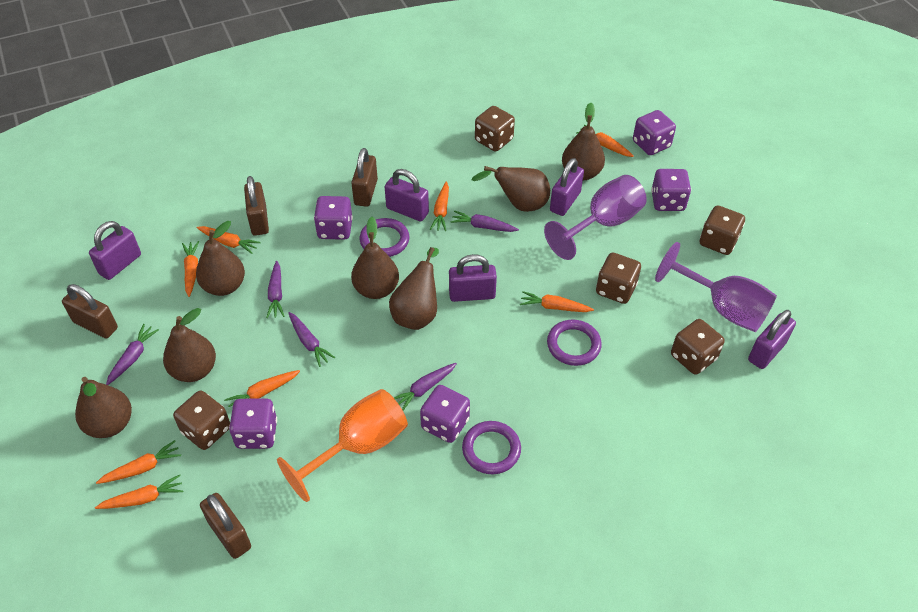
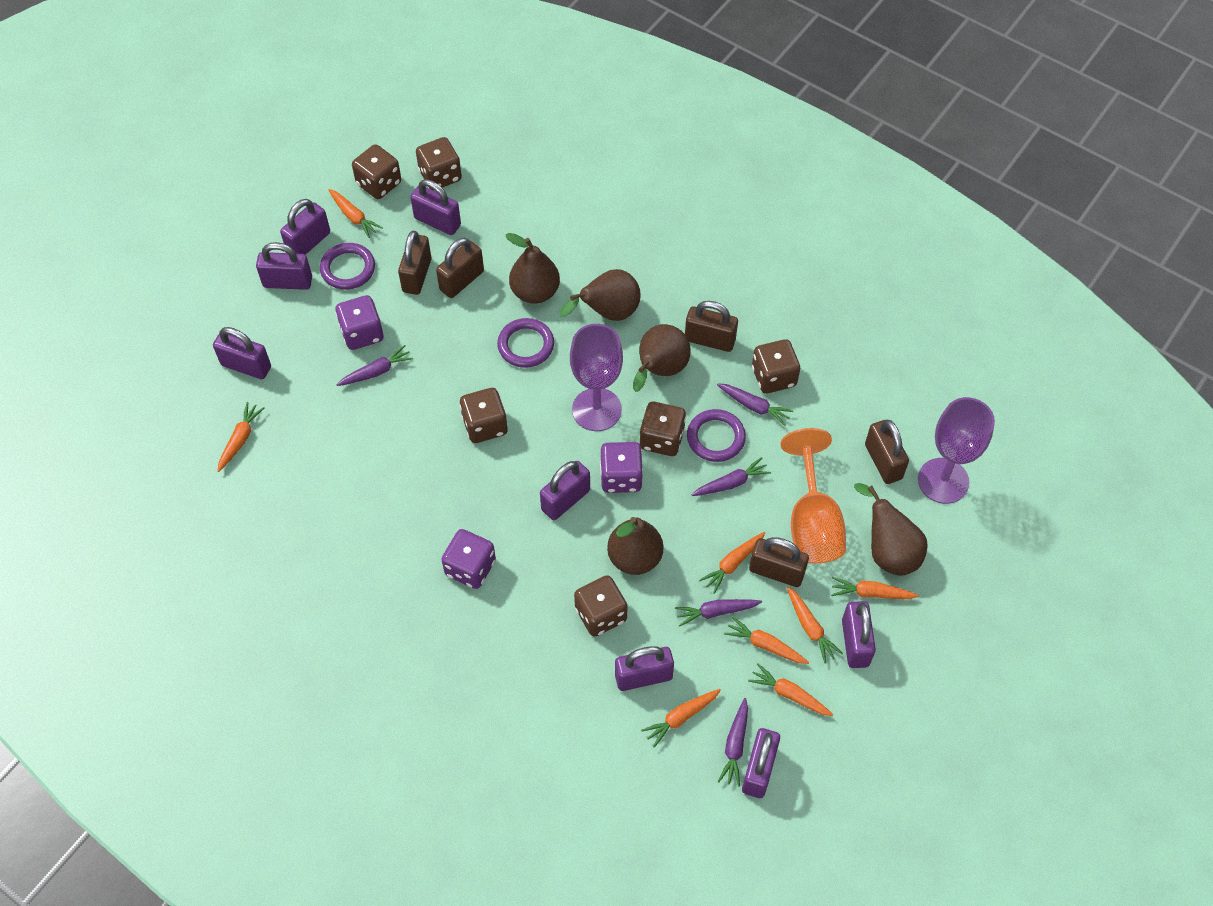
brown dice: [173,391,230,450] [475,106,515,152] [596,252,641,304] [671,319,725,375] [700,205,745,255] = 5 -> [352,144,401,199] [416,137,462,190] [460,388,508,443] [574,575,628,637] [639,402,686,456] [752,339,800,393] = 6
brown padlock: [62,284,118,338] [200,493,251,559] [244,176,269,236] [351,148,378,207] = 4 -> [398,231,432,295] [436,238,484,298] [685,301,738,352] [749,537,809,587] [865,420,909,484] = 5
brown pear: [75,377,132,438] [163,308,216,382] [196,221,245,296] [351,217,399,299] [389,247,439,330] [471,166,550,212] [562,103,605,180] = 7 -> [506,233,560,304] [560,269,641,321] [607,517,663,575] [633,324,690,392] [854,483,928,576] = 5
purple dice: [229,398,277,449] [314,196,353,240] [420,385,470,443] [633,110,676,155] [651,169,691,211] = 5 -> [335,295,384,350] [441,529,496,589] [600,442,643,493] = 3
purple padlock: [89,221,141,280] [385,169,429,221] [449,254,497,302] [550,158,584,216] [748,310,796,369] = 5 -> [213,327,271,379] [256,242,312,290] [280,199,330,255] [410,180,461,235] [540,461,590,520] [615,646,674,691] [742,728,780,798] [842,601,876,668] = 8

